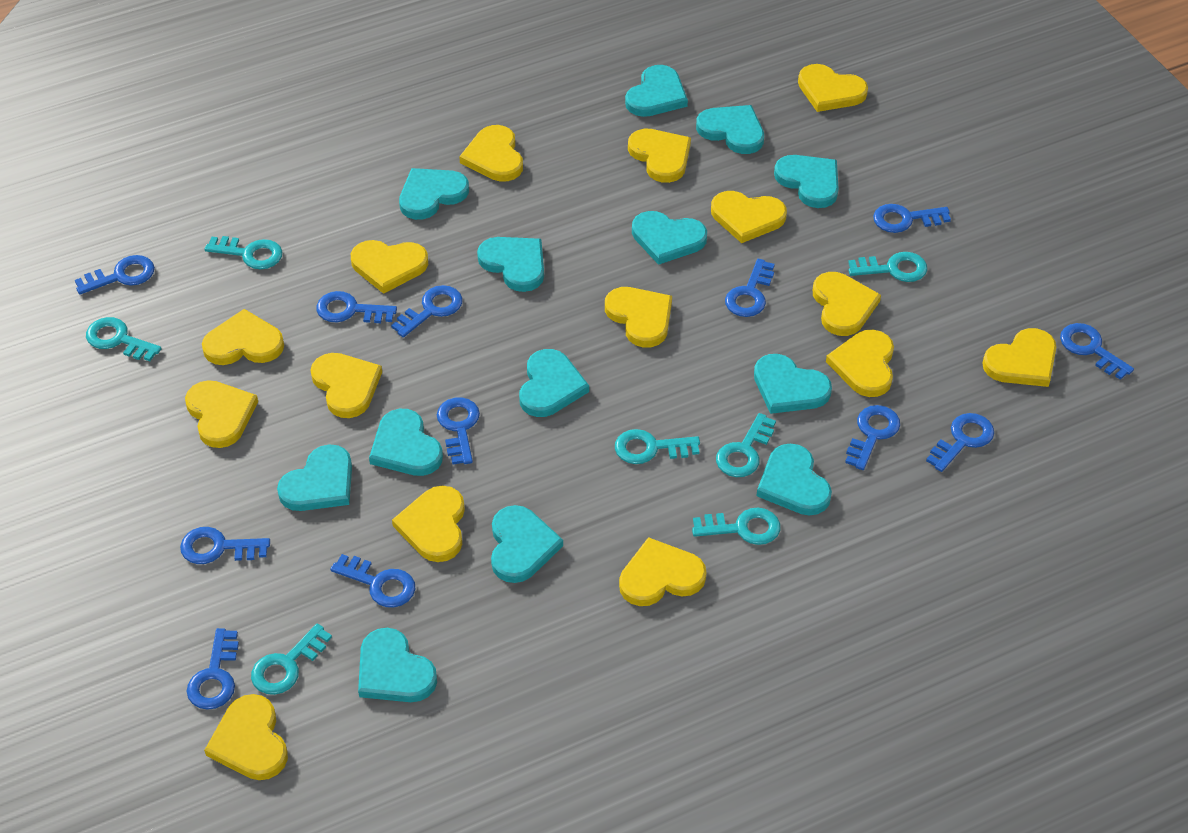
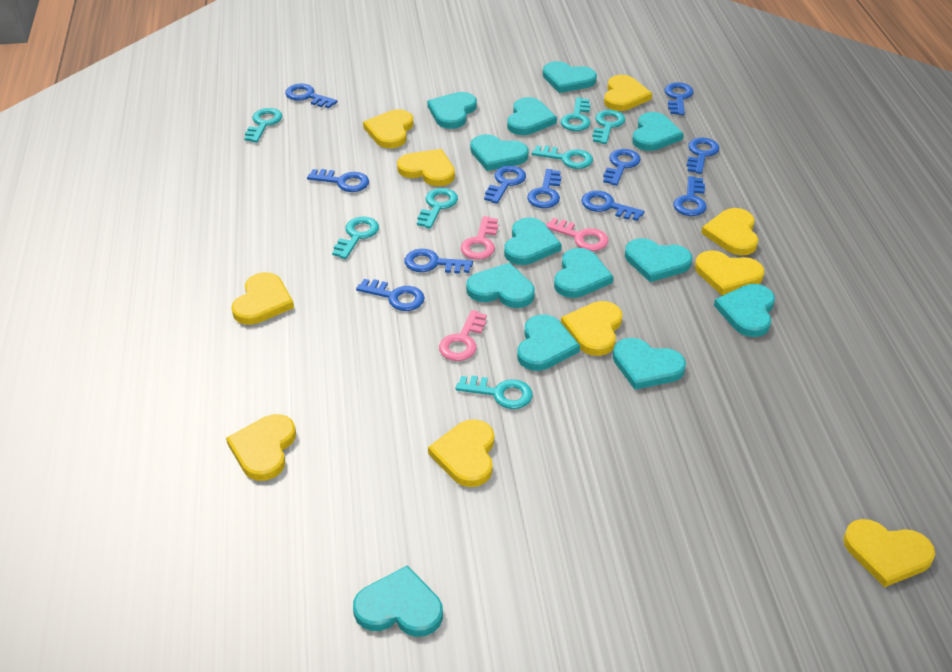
blue key: [75,255,155,295] [180,527,270,564] [186,628,239,710] [316,291,397,323] [330,554,415,608] [391,285,463,337] [437,397,480,464] [725,259,775,317] [845,405,900,470] [873,204,951,233] [926,413,994,472] [1060,323,1134,380] = 12 -> [285,84,337,108] [307,169,369,192] [356,279,425,311] [404,249,473,274] [484,166,526,204] [527,169,562,208] [581,191,644,221] [603,149,641,186] [664,82,694,115] [673,176,707,216] [687,138,720,174] = 11
pink key: none = 0 -> [439,310,487,361] [461,216,498,260] [546,218,609,251] = 3
yellow heart: [185,380,258,448] [202,309,284,365] [204,694,288,780] [311,353,382,418] [351,240,428,294] [392,486,465,562] [459,125,523,182] [605,287,672,347] [619,537,706,606] [628,129,691,183] [711,191,787,243] [798,64,868,112] [813,272,881,336] [826,330,894,397] [982,328,1056,387] = 15 -> [226,414,296,481] [231,272,294,325] [363,109,413,148] [397,149,455,186] [428,419,494,487] [561,301,622,356] [604,75,652,111] [695,250,764,295] [701,208,758,255] [843,519,935,587] = 10

